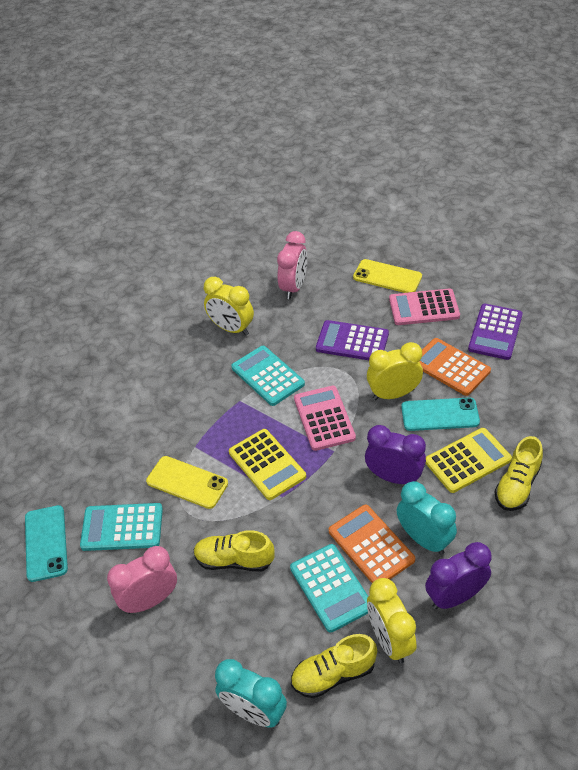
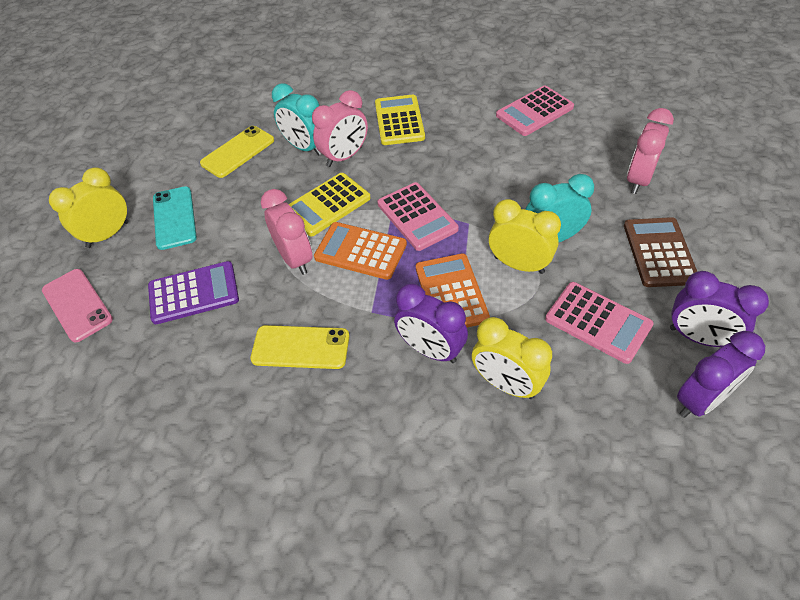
brown calculator: none = 0 -> [624,217,697,287] = 1
pink calculator: [294,386,356,451] [389,288,460,325] = 2 -> [377,182,459,251] [496,86,574,136] [545,282,654,364] = 3
pink clock: [107,546,177,614] [277,231,307,299] = 2 -> [261,189,312,275] [312,90,368,167] [627,108,674,194] = 3
pink phone: none = 0 -> [42,269,113,343] = 1
purple calculator: [316,320,389,360] [468,304,523,360] = 2 -> [148,261,239,324] = 1
purple clock: [365,425,426,484] [425,542,492,609] = 2 -> [394,283,468,363] [670,271,769,347] [677,331,765,418] = 3
turquoise calculator: [80,503,163,551] [231,346,305,406] [290,544,368,632] = 3 -> none = 0
turquoise phone: [25,505,68,582] [401,398,480,431] = 2 -> [153,186,197,250] = 1
yellow shoe: [193,530,275,571] [291,634,377,698] [494,436,543,511] = 3 -> none = 0

